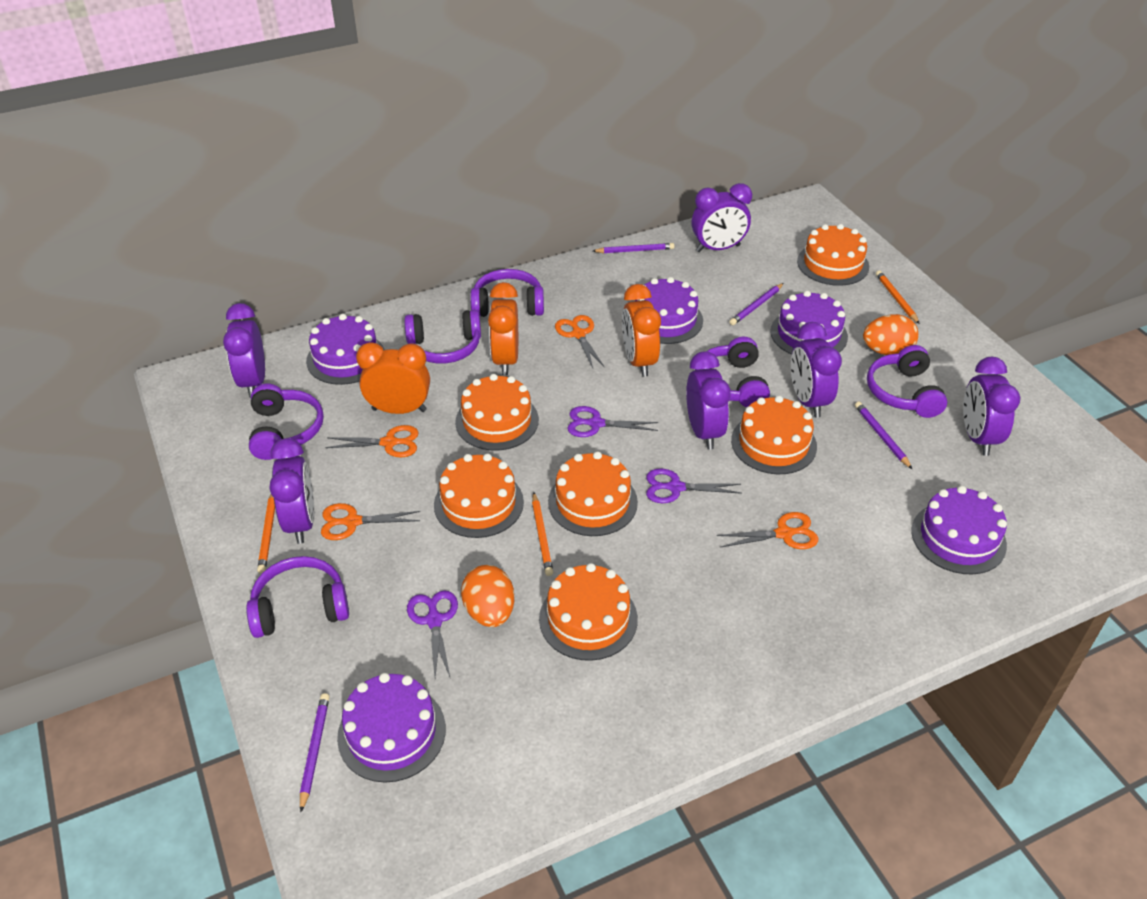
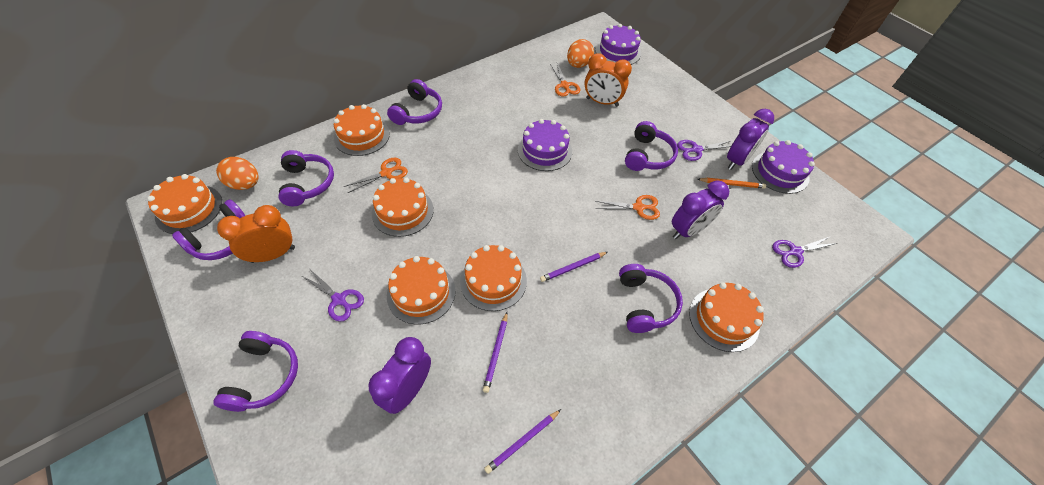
orange clock: [356,342,430,414] [488,282,518,375] [622,284,661,377] = 3 -> [217,205,295,263] [584,53,632,107] = 2
orange pencil: [257,495,275,574] [532,492,553,576] [876,270,920,324] = 3 -> [698,178,766,189] = 1
orange scissors: [321,503,420,540] [325,425,419,457] [555,315,604,368] [717,512,819,549] = 4 -> [344,157,408,193] [550,63,580,97] [595,195,660,220] = 3
purple cake: [306,314,385,385] [337,673,446,783] [635,277,703,344] [770,291,848,355] [911,486,1007,575] = 5 -> [518,119,572,171] [595,24,641,65] [752,140,815,194] = 3
purple clock: [223,303,265,398] [269,438,314,544] [686,351,731,450] [692,183,752,252] [791,322,842,417] [963,357,1020,456] = 6 -> [368,337,431,414] [672,180,729,239] [727,109,774,170] = 3
purple pencil: [300,693,330,812] [593,243,675,253] [729,283,784,325] [855,402,912,469] = 4 -> [483,312,508,393] [484,409,561,474] [540,252,608,282] = 3

